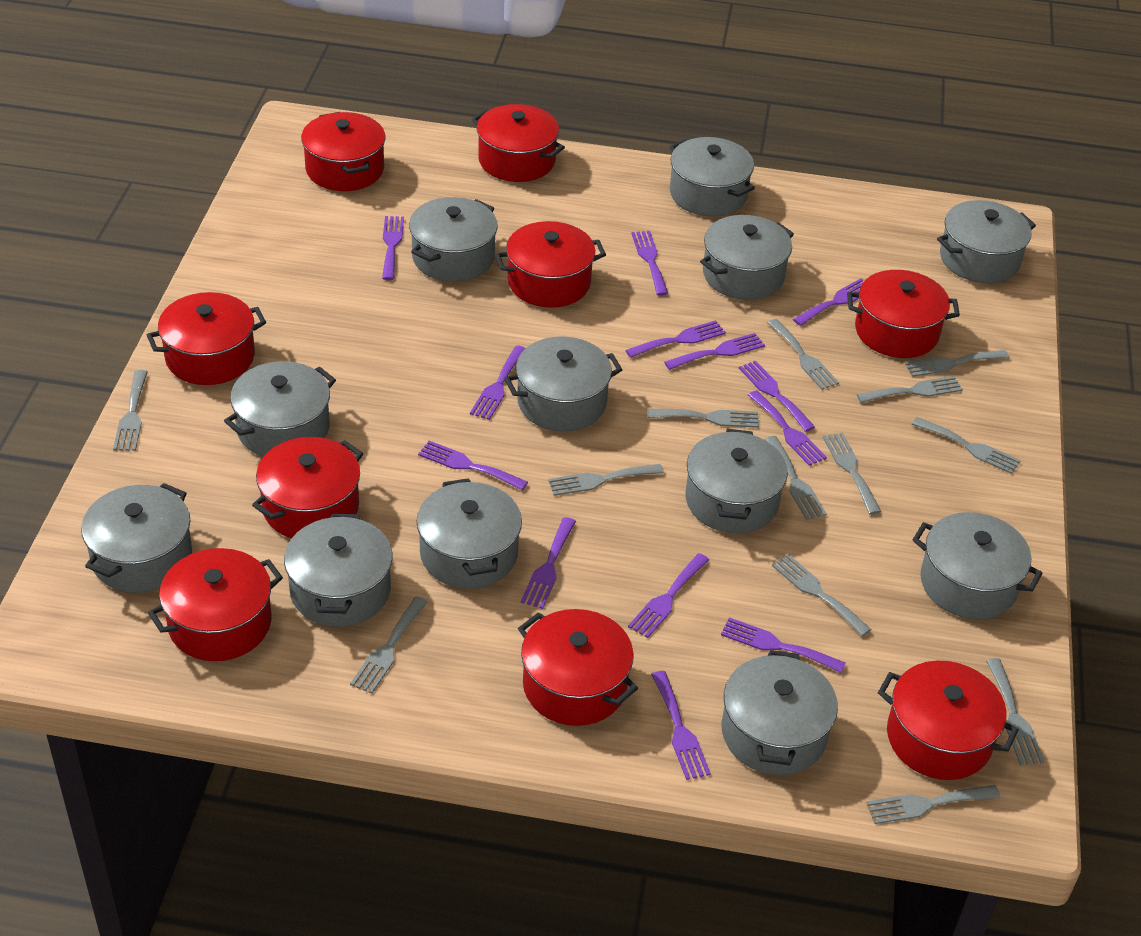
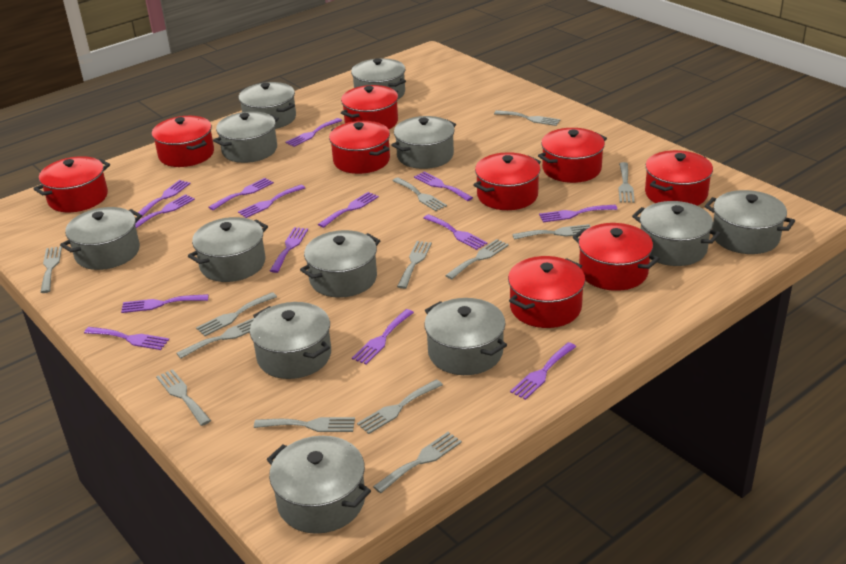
purple fork: [382,216,404,280] [418,441,528,490] [470,345,525,420] [521,517,576,609] [625,320,726,358] [628,553,709,638] [631,231,668,296] [651,671,711,780] [664,333,765,370] [721,617,846,673] [739,361,815,432] [748,390,827,466] [793,278,863,326] = 13 -> [84,327,169,350] [121,294,208,313] [135,194,195,228] [138,180,191,217] [209,178,274,210] [238,185,305,218] [270,227,308,273] [286,118,342,147] [318,192,379,228] [352,309,414,365] [414,172,473,201] [424,214,488,250] [510,342,576,400] [539,205,618,222] = 14

